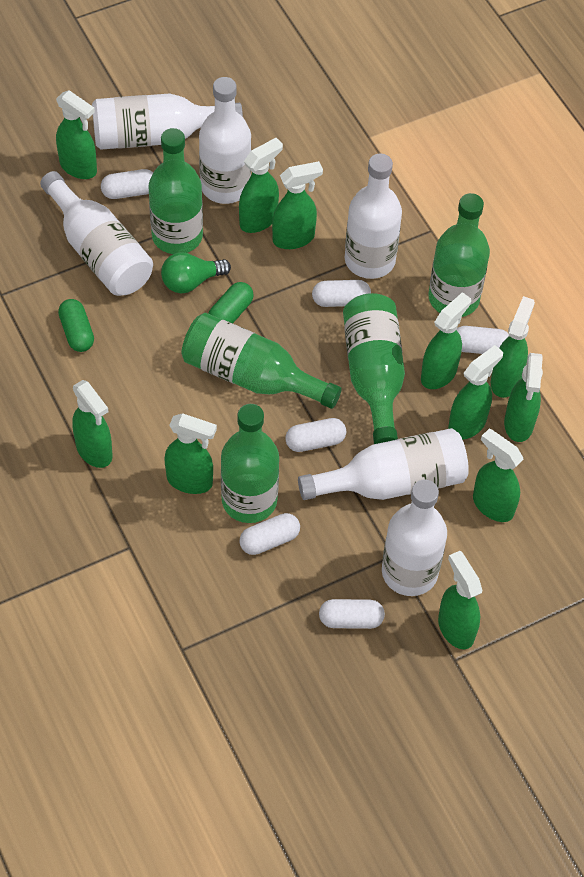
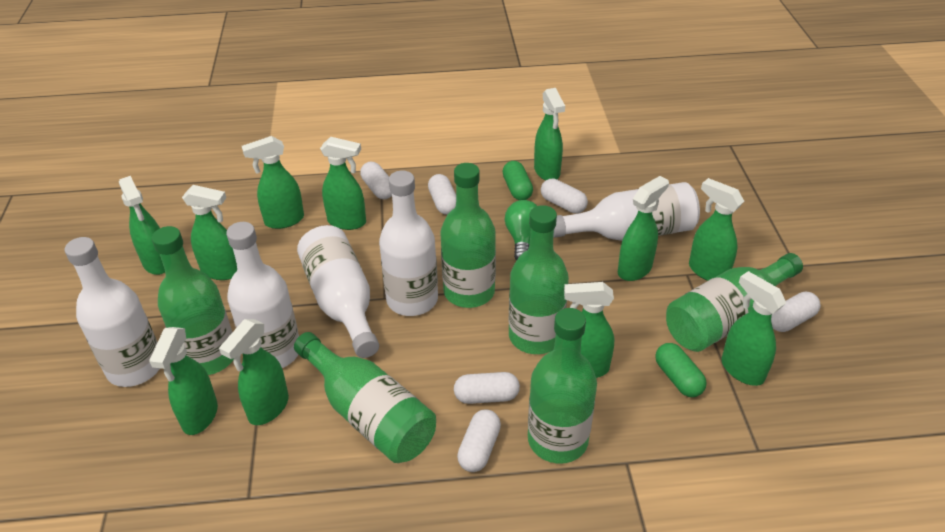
green bottle: [148,128,203,254] [182,313,342,409] [221,404,279,523] [343,293,405,444] [428,193,490,317] = 5 -> [152,226,234,375] [294,332,436,463] [440,163,496,308] [509,205,569,354] [528,308,597,464] [666,253,803,352] = 6
white bottle: [40,171,153,296] [92,93,243,150] [199,77,251,204] [298,428,469,500] [345,153,402,279] [382,479,447,596] = 6 -> [65,237,160,387] [226,222,299,368] [297,225,379,358] [379,171,438,316] [553,182,700,241] = 5

